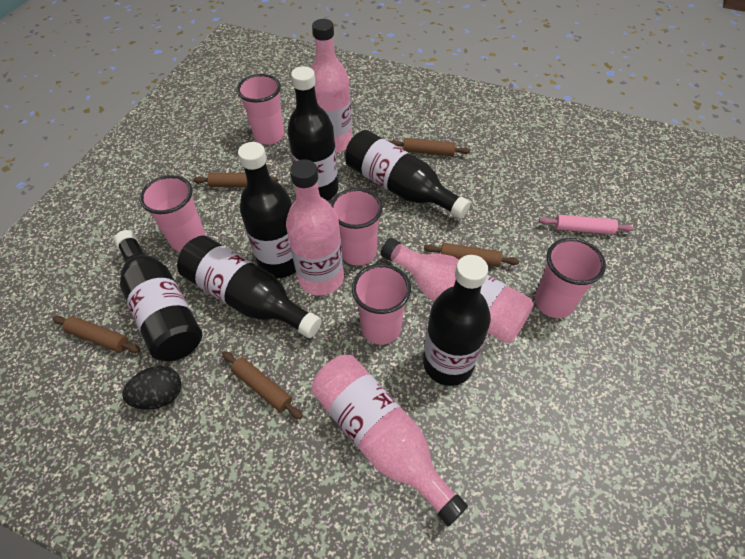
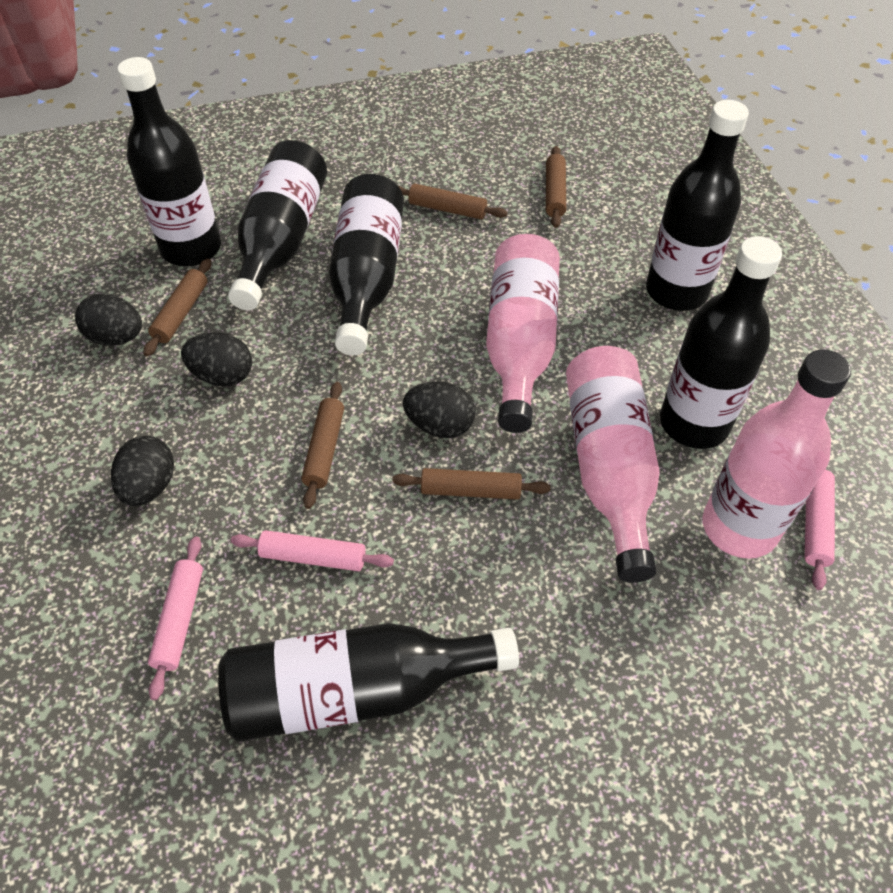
black egg: [122,366,181,409] = 1 -> [75,294,142,346] [111,436,174,506] [181,332,252,386] [403,381,476,438] = 4
pink bottle: [286,159,344,296] [310,19,352,153] [311,355,468,526] [381,238,533,343] = 4 -> [486,234,560,433] [566,346,660,583] [702,349,851,559] = 3
pink cup: [140,175,205,251] [237,74,284,145] [330,188,383,266] [352,264,411,345] [535,238,606,318] = 5 -> none = 0
pink rolling pin: [539,215,634,235] = 1 -> [148,536,203,700] [231,530,394,571] [805,470,835,590] = 3

